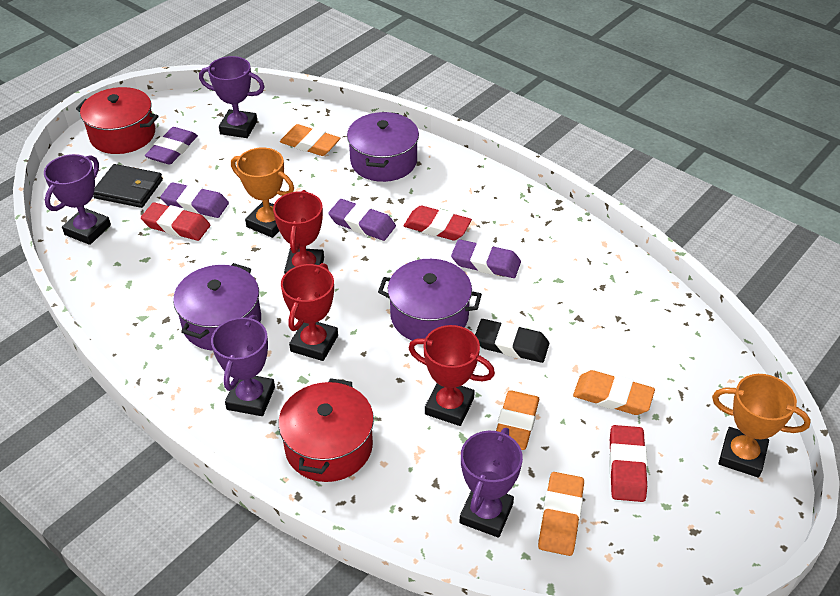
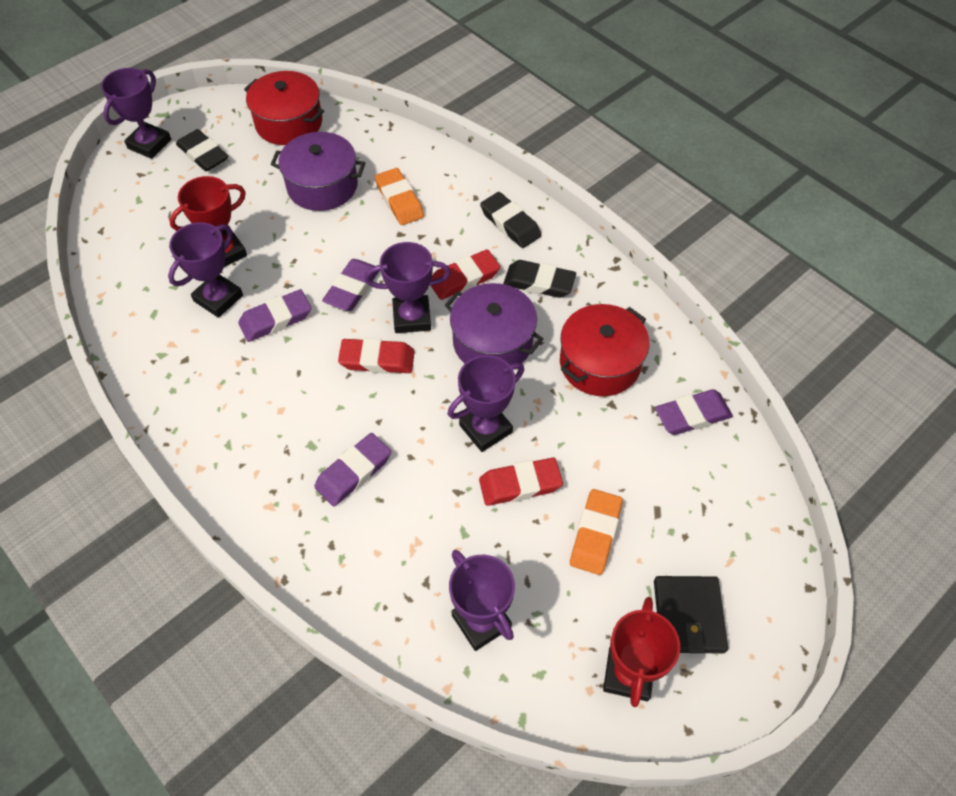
black eraser: [475,319,549,363] = 1 -> [176,129,228,171] [480,192,541,248] [503,260,576,298] = 3
orange eraser: [280,124,340,156] [496,390,539,450] [538,472,584,556] [573,370,655,415] = 4 -> [375,168,424,225] [570,489,623,575] = 2
orange trophy: [231,147,294,238] [712,374,811,478] = 2 -> none = 0
purple pot: [173,263,261,351] [347,112,419,182] [378,259,482,341] = 3 -> [270,132,365,211] [445,283,543,365] = 2
purple trophy: [44,154,111,245] [199,56,265,138] [211,315,275,416] [459,428,523,538] = 4 -> [101,68,171,159] [168,222,243,318] [364,242,451,333] [448,355,524,452] [449,550,515,651] = 5
red trophy: [273,190,324,273] [281,263,338,361] [409,325,495,426] = 3 -> [169,176,247,267] [603,597,680,707] = 2

